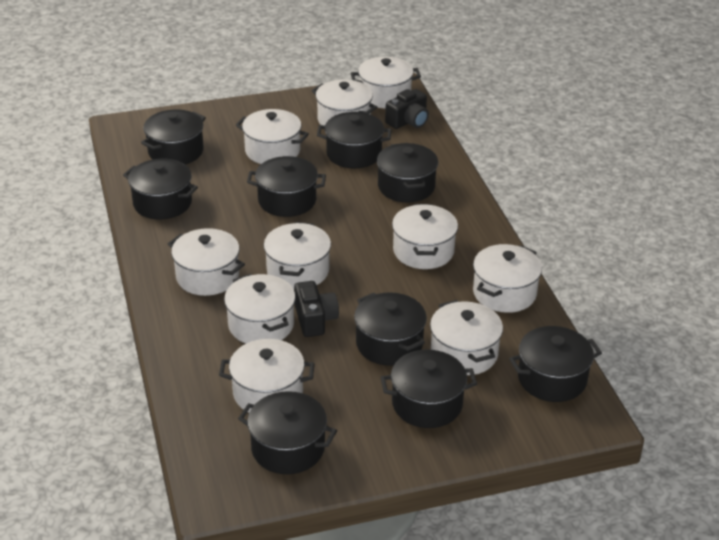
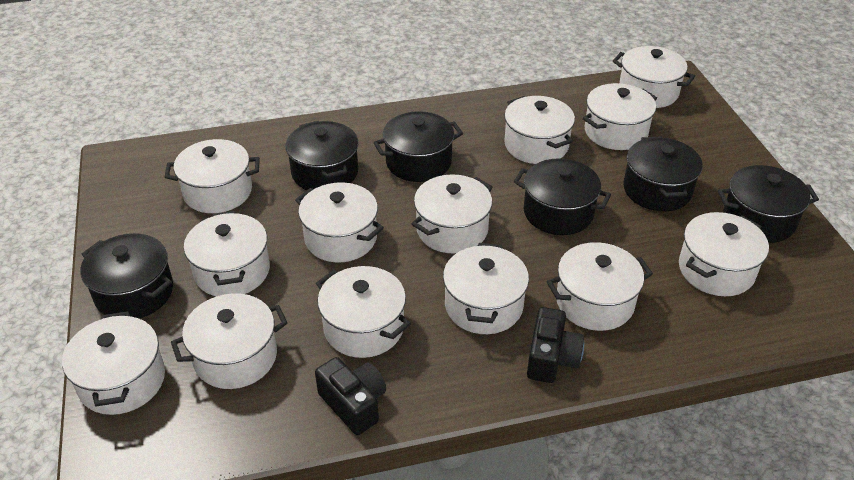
black pot: [123,159,198,219] [141,110,206,164] [238,391,337,474] [247,156,326,217] [317,112,392,168] [354,292,427,366] [377,143,438,203] [381,350,477,428] [509,326,602,402] = 9 -> [80,233,173,318] [286,121,359,190] [373,111,463,182] [514,158,611,235] [623,136,703,211] [718,165,819,243] = 6
white pot: [168,228,245,296] [219,339,315,413] [224,274,296,344] [236,109,309,164] [264,222,331,289] [312,79,377,125] [351,57,421,108] [392,204,458,269] [430,300,503,375] [473,244,542,313] = 10 -> [62,311,165,415] [165,139,260,213] [171,293,287,389] [184,211,270,296] [295,182,384,263] [316,266,411,358] [412,174,493,253] [443,243,529,334] [504,96,575,164] [546,242,653,331] [583,83,657,150] [613,46,695,108] [679,212,769,296] = 13

